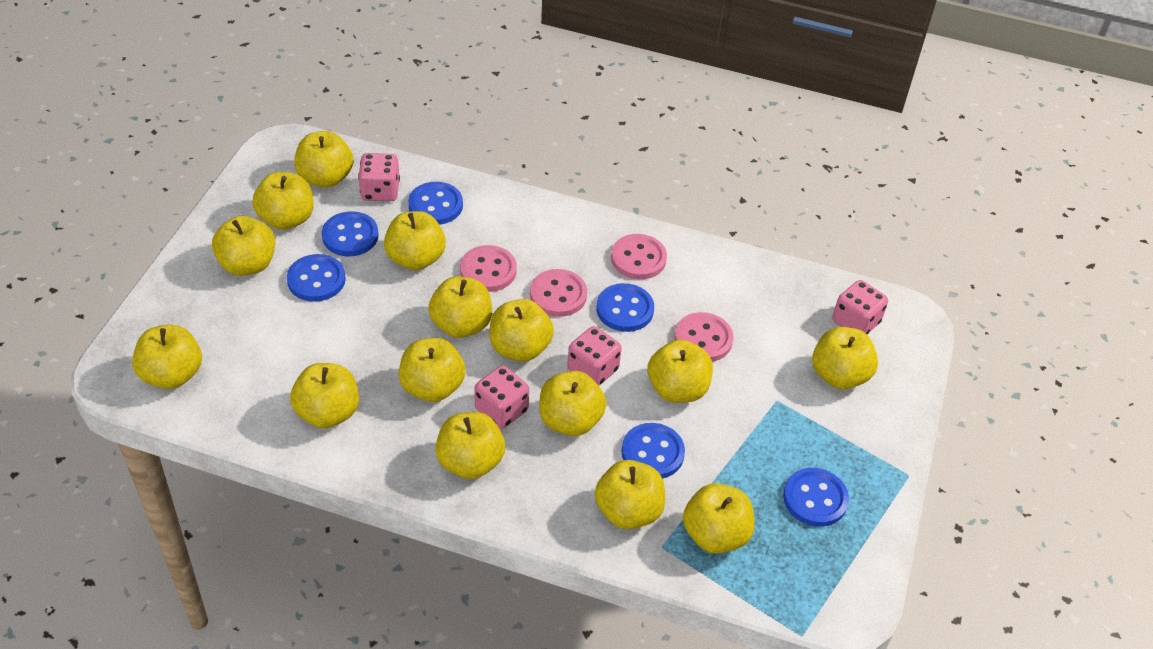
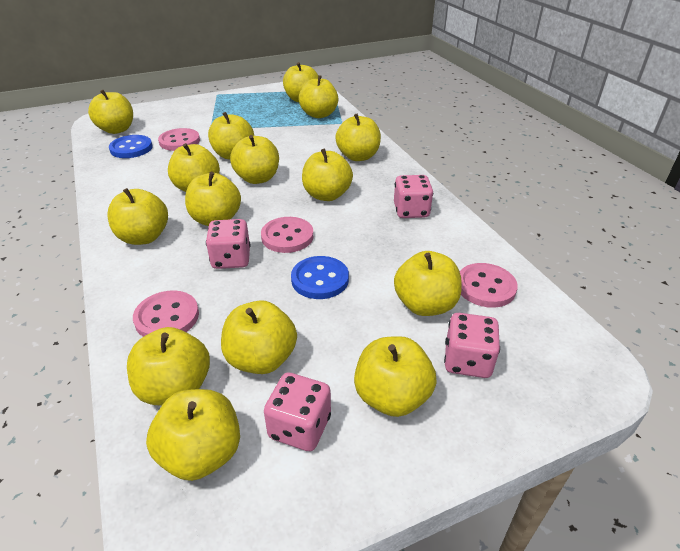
blue button: [287,254,346,302] [322,211,378,256] [408,182,463,225] [596,283,654,332] [621,423,685,479] [783,468,849,527] = 6 -> [109,135,153,158] [291,256,349,299] = 2

